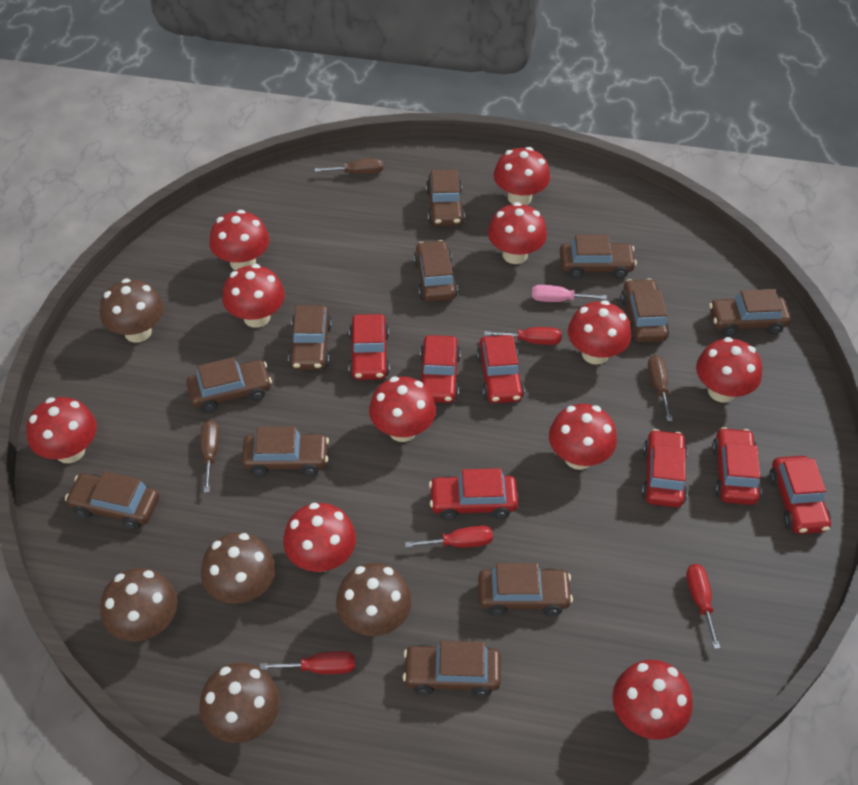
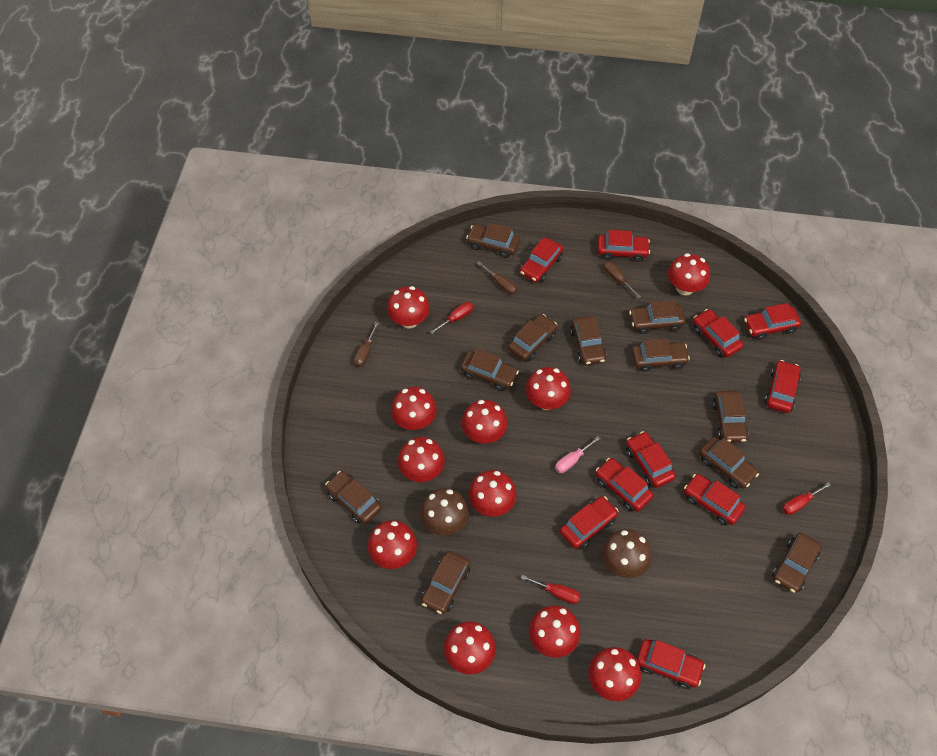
brown mushroom: [100,279,164,343] [100,568,177,642] [199,663,280,743] [201,533,276,604] [336,563,412,636] = 5 -> [420,488,469,536] [602,529,652,578] = 2
red car: [349,314,390,380] [420,335,461,403] [429,468,518,520] [477,335,525,403] [641,429,688,508] [712,427,761,505] [769,456,831,534] = 7 -> [520,237,564,283] [560,496,619,549] [596,458,653,512] [598,230,650,262] [626,431,676,488] [636,639,705,689] [684,474,746,525] [693,309,743,358] [744,303,801,340] [764,360,801,413] = 10
red screwdriver: [260,651,355,674] [405,525,493,548] [484,327,562,345] [686,564,720,649] = 4 -> [430,302,473,334] [521,575,581,604] [782,482,831,515] = 3

